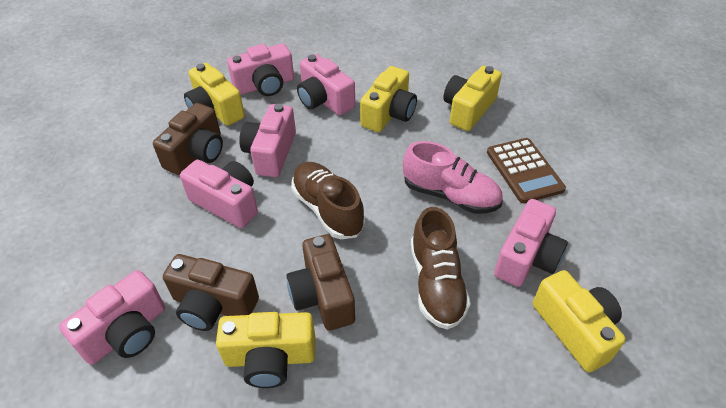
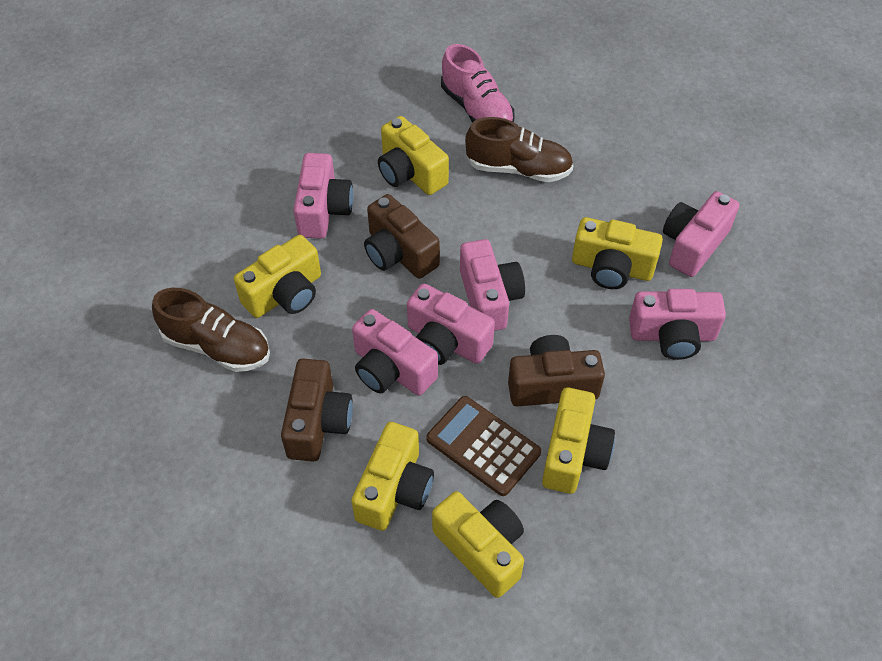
yellow camera: [184,63,245,126] [216,312,315,388] [360,66,417,132] [443,66,502,131] [533,270,626,372] = 5 -> [234,235,321,318] [351,422,434,531] [378,116,449,195] [432,491,524,598] [542,387,615,494] [572,217,663,289] = 6

